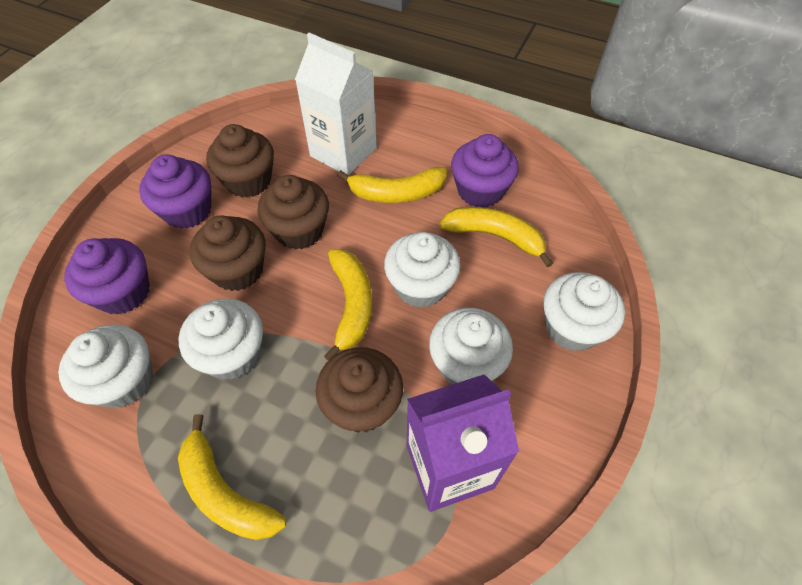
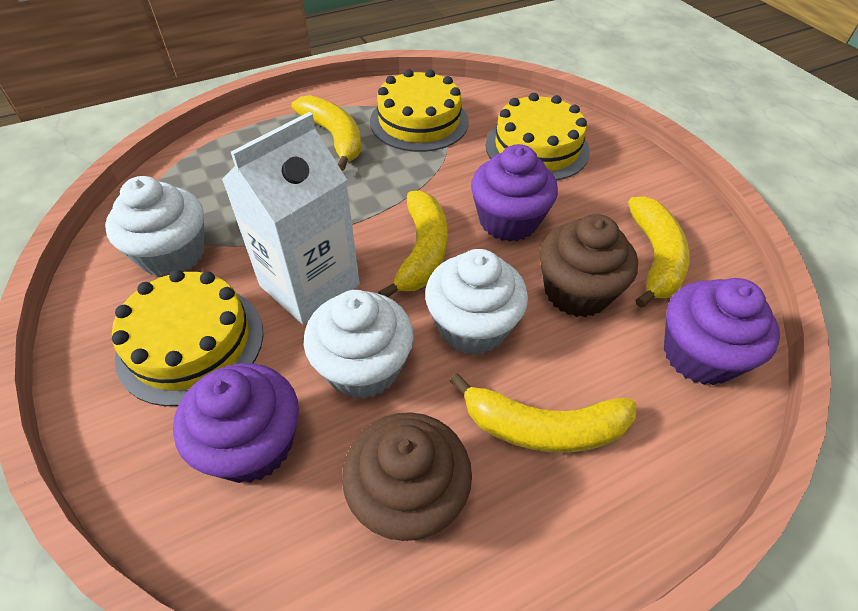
brown cupcake: [190,215,266,291] [206,124,274,198] [258,175,329,250] [316,347,403,432] = 4 -> [342,412,472,541] [540,214,638,317] = 2
purple carton: [407,374,519,512] = 1 -> none = 0
white cupcake: [58,325,153,408] [179,299,263,380] [384,232,460,308] [429,308,513,384] [543,272,625,351] = 5 -> [105,176,204,277] [304,290,414,399] [425,249,528,355] = 3
yellow cake: none = 0 -> [112,270,263,406] [370,69,469,152] [485,93,590,180] = 3

